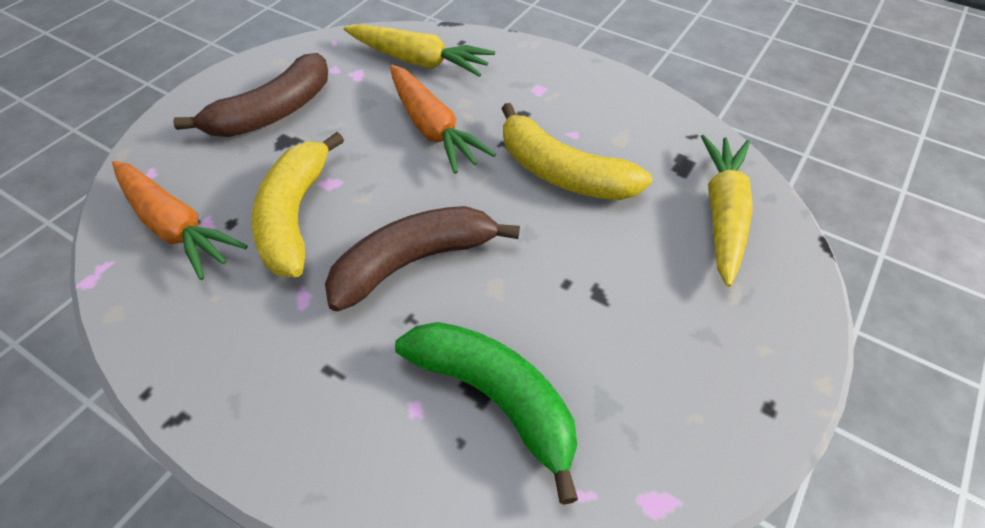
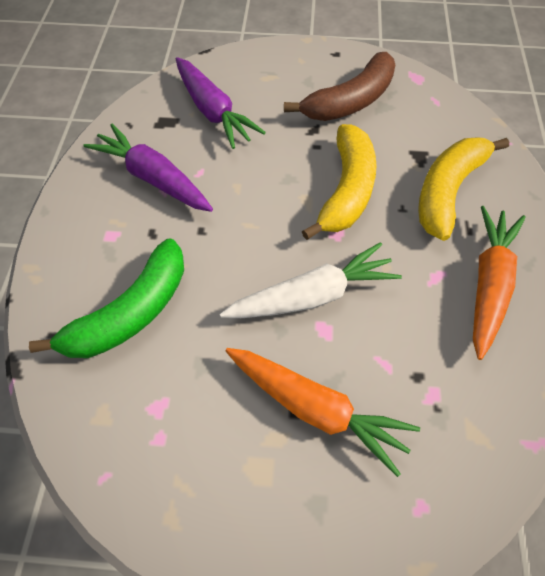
brown banana: [173,53,328,137] [325,206,520,311] = 2 -> [284,52,396,121] = 1
purple carrot: none = 0 -> [83,124,213,212] [176,57,266,149] = 2
white carrot: none = 0 -> [220,242,402,318] = 1
yellow carrot: [344,24,495,77] [701,135,753,287] = 2 -> none = 0

